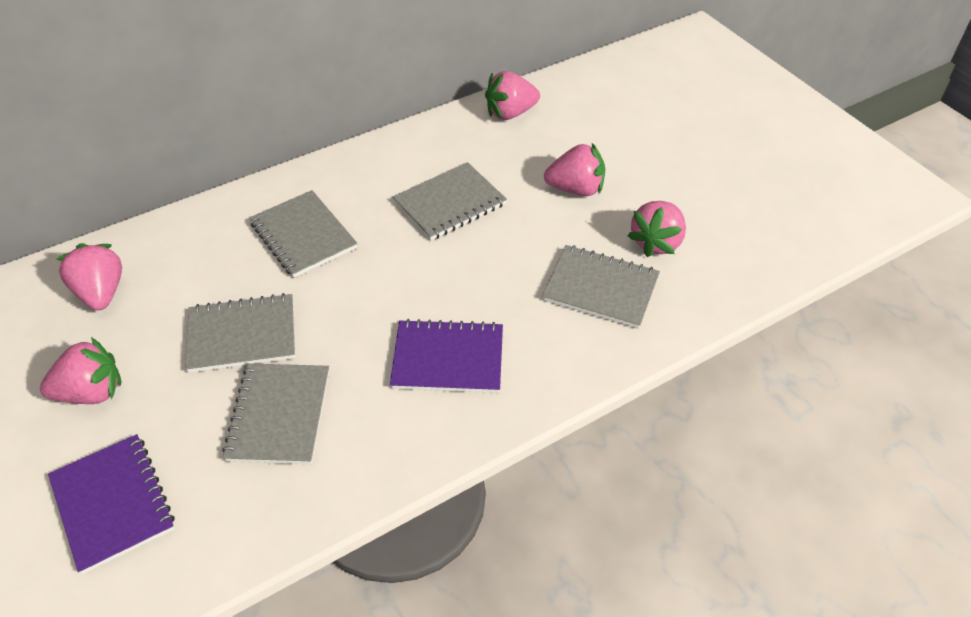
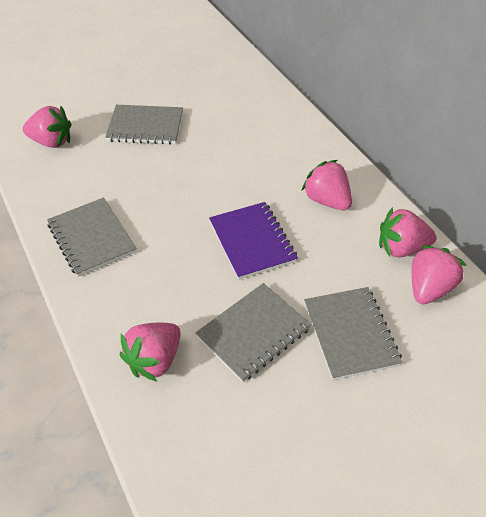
grey notebook: [185,293,295,373] [222,363,329,464] [249,190,357,278] [393,162,507,241] [542,245,660,329] = 5 -> [47,197,136,277] [105,105,183,144] [195,283,311,382] [304,287,403,380] = 4
purple notebook: [48,434,175,574] [390,319,503,393] = 2 -> [209,202,298,280] = 1

